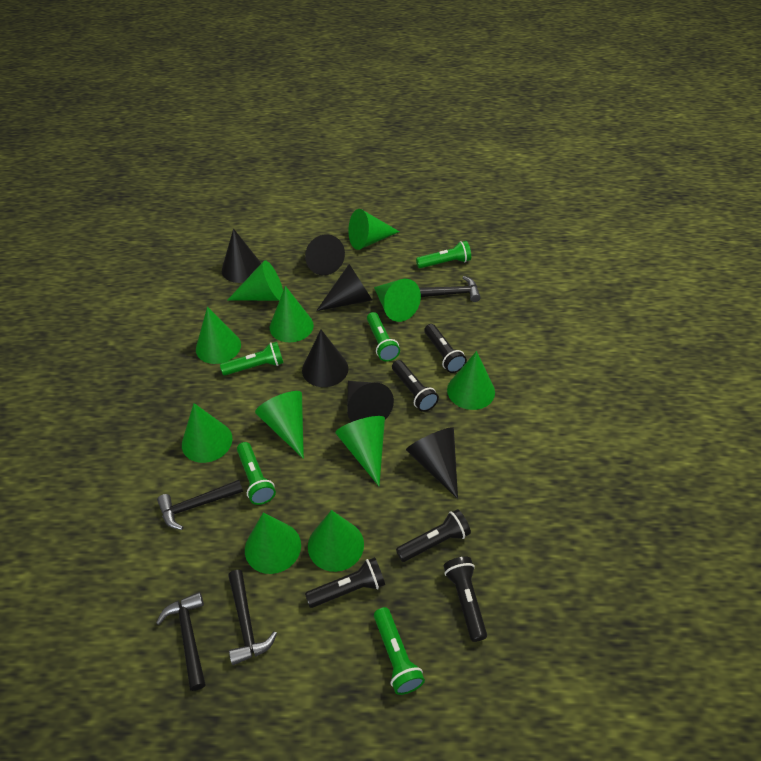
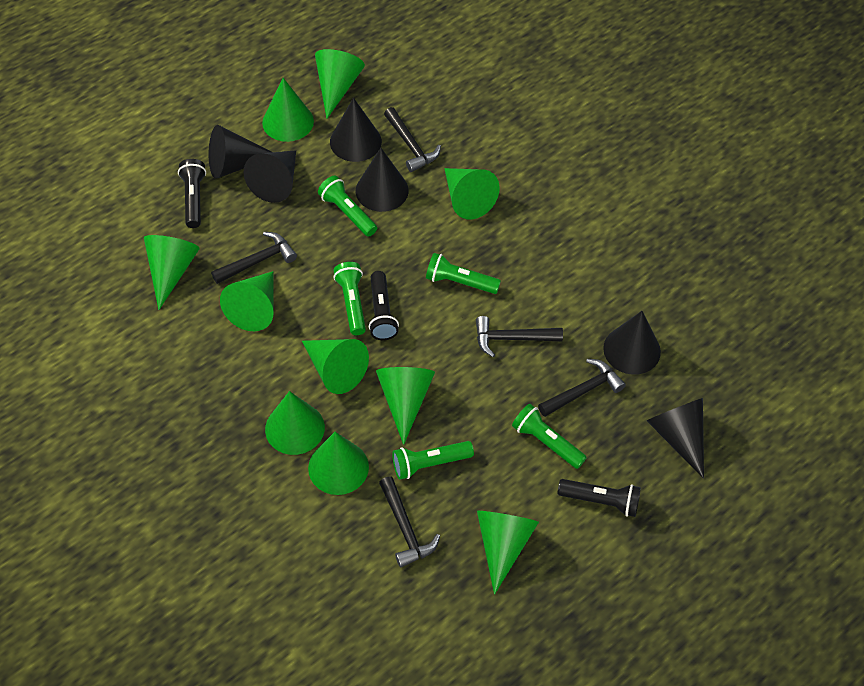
black flashlight: [305,557,385,608] [392,360,439,412] [396,509,471,562] [424,324,467,373] [444,557,487,642] = 5 -> [178,159,206,228] [369,271,399,340] [558,479,641,517] = 3
black hammer: [156,592,206,691] [157,480,243,530] [228,570,277,665] [419,276,481,302] = 4 -> [211,232,297,284] [379,476,440,568] [384,107,441,172] [476,316,563,357] [538,359,626,417] = 5
green cone: [182,403,232,463] [196,307,241,364] [228,260,283,301] [245,512,301,574] [255,391,304,459] [270,286,314,342] [308,510,364,572] [335,416,385,486] [348,209,400,250] [374,279,421,322] [447,351,495,410] = 11 -> [144,235,200,310] [220,271,274,331] [262,78,314,142] [265,391,325,455] [302,339,369,394] [308,432,369,495] [315,49,365,118] [376,367,435,445] [444,168,500,219] [477,511,539,595] = 10

